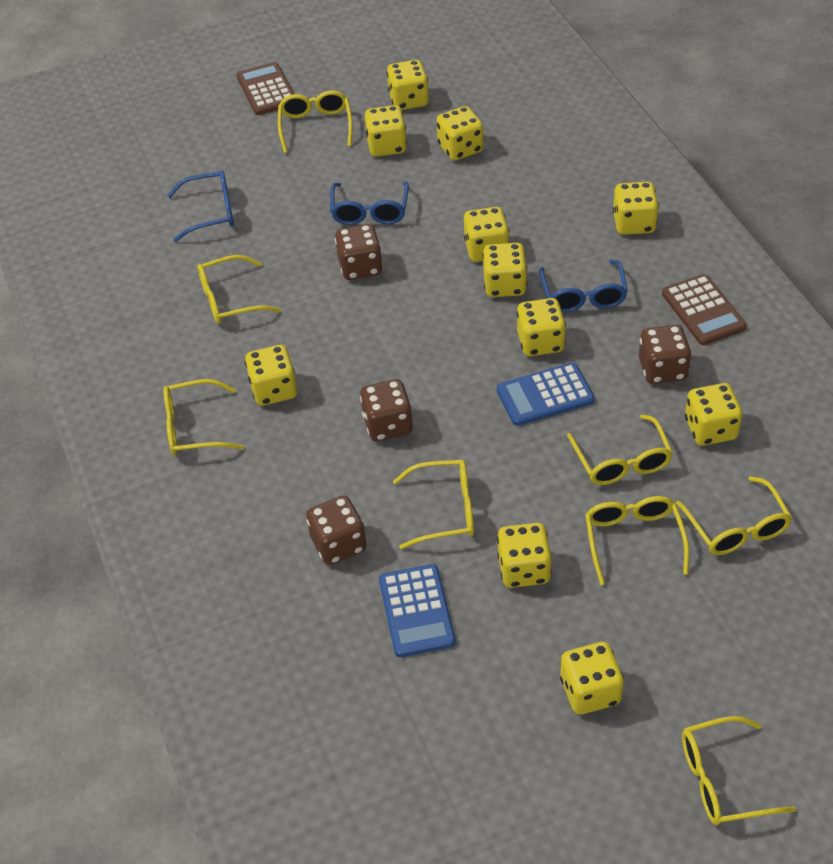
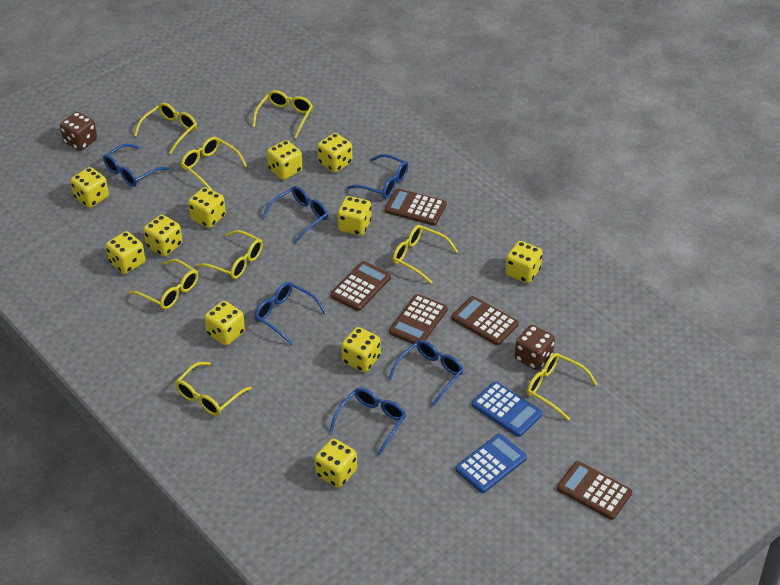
blue glasses: [167,170,234,242] [330,181,409,225] [539,260,628,313] = 3 -> [103,143,169,187] [255,282,326,345] [262,186,328,243] [330,387,406,456] [347,154,409,199] [388,340,463,406] = 6
brown calculator: [236,62,294,115] [662,274,747,345] = 2 -> [330,261,391,311] [385,188,446,226] [389,294,448,344] [451,296,519,345] [557,461,632,520] = 5
brown dice: [306,496,367,565] [335,224,383,280] [360,379,413,441] [639,325,691,384] = 4 -> [60,112,97,151] [515,325,555,370] = 2

